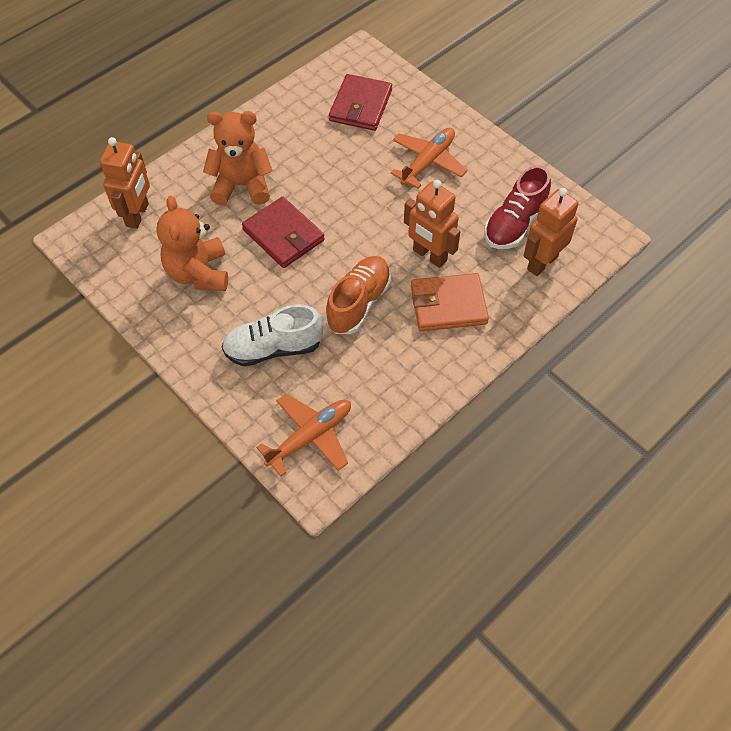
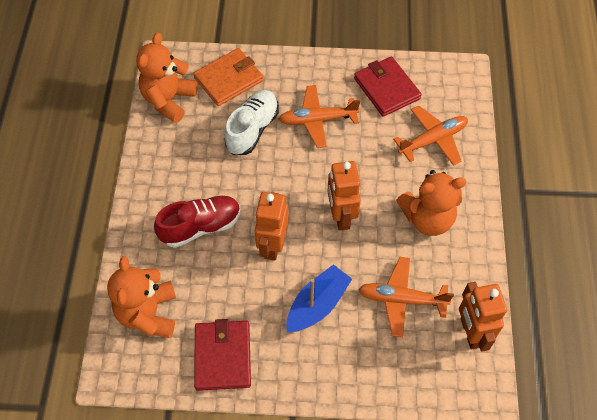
blue boat: none = 0 -> [286,264,352,332] = 1
orange plane: [256,394,351,476] [390,128,467,189] = 2 -> [279,85,360,148] [358,257,454,337] [393,106,468,166] = 3
orange shoe: [325,256,391,334] = 1 -> none = 0
orange teddy bear: [157,196,228,291] [203,111,273,205] = 2 -> [107,256,176,338] [136,33,198,123] [396,170,466,236] = 3

